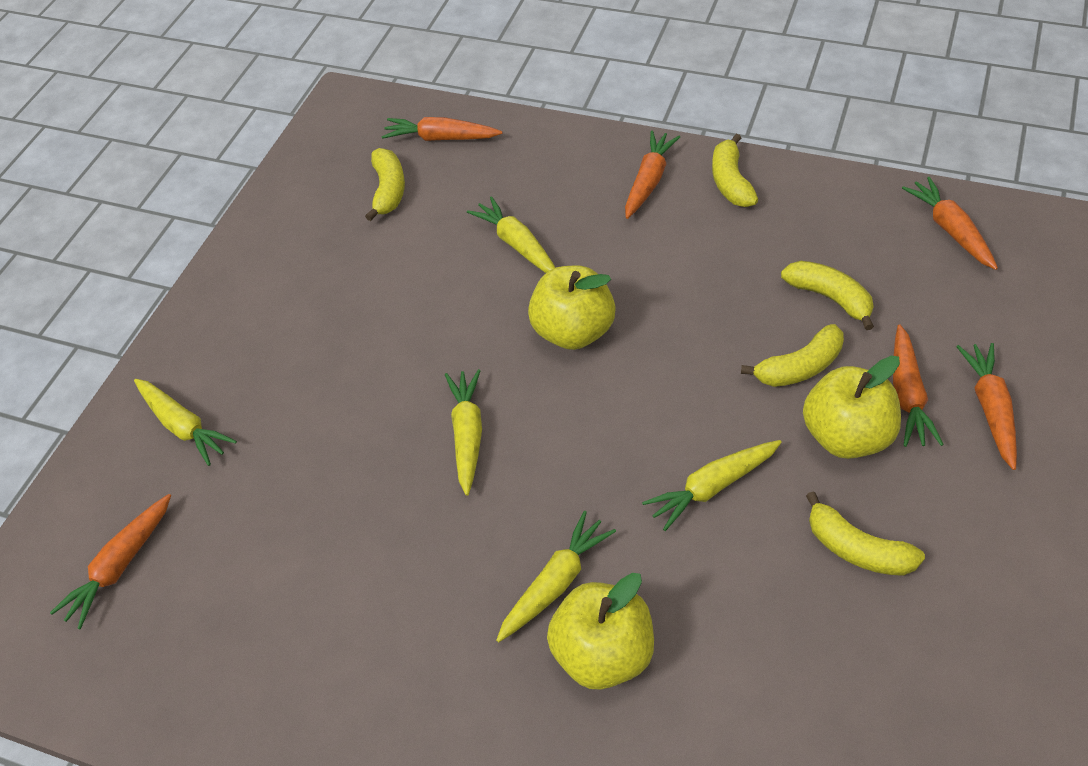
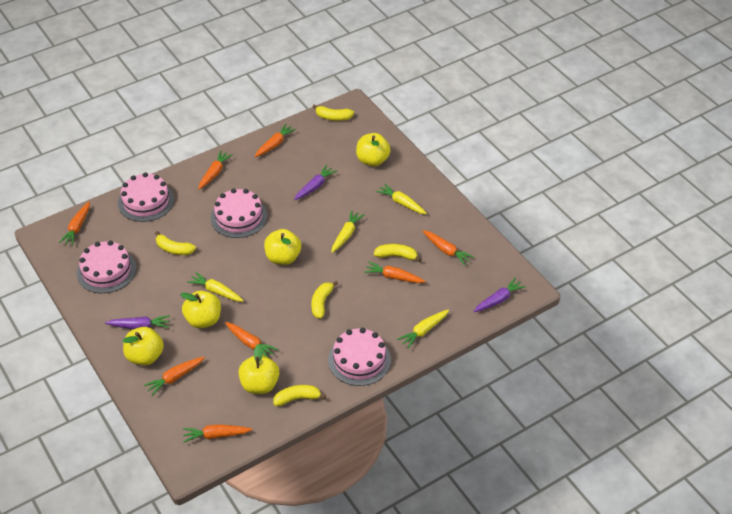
orange carrot: [50,494,171,629] [382,117,502,141] [625,131,680,219] [893,324,944,447] [902,177,998,270] [956,343,1017,470] = 6 -> [59,202,90,245] [144,357,205,396] [183,424,253,443] [198,151,233,189] [225,322,279,357] [254,124,296,157] [364,261,426,283] [423,230,474,266] = 8
pink cake: none = 0 -> [77,240,136,293] [118,173,174,222] [211,188,267,238] [328,328,391,386] = 4
purple carrot: none = 0 -> [105,315,170,329] [294,165,337,200] [473,277,526,312] = 3
yellow apple: [528,265,616,350] [547,573,654,690] [803,356,901,459] = 3 -> [123,327,164,366] [180,291,221,328] [238,344,279,394] [264,229,301,265] [356,133,391,166] = 5
yellow carrot: [134,379,237,466] [445,369,482,496] [467,196,556,273] [496,511,616,642] [642,440,782,531] = 5 -> [187,272,244,301] [331,210,365,253] [376,183,427,214] [397,309,449,349] = 4

